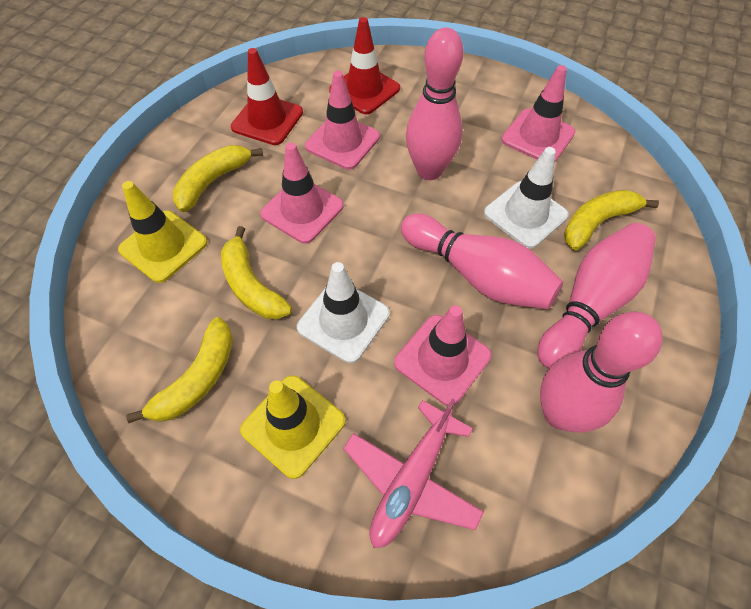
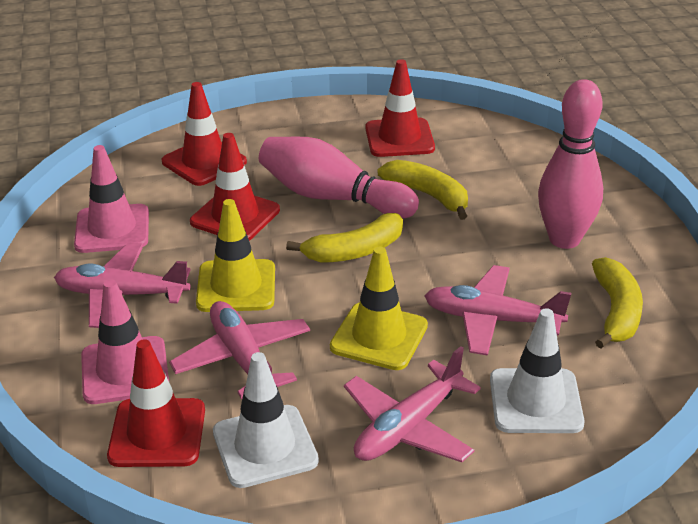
pink bowling pin: [401,214,563,309] [406,28,463,180] [537,223,656,368] [540,312,663,433] = 4 -> [259,137,419,219] [538,79,603,249] = 2
pink plane: [343,398,484,548] = 1 -> [54,243,191,328] [169,301,310,399] [344,346,481,462] [425,265,571,356] = 4
pink traffic cone: [260,142,344,244] [305,71,380,170] [394,305,491,406] [501,65,576,163] = 4 -> [74,145,149,253] [81,279,169,404] = 2
red traffic cone: [231,48,303,145] [329,17,400,114] = 2 -> [107,339,205,467] [162,82,247,186] [190,133,280,241] [365,59,435,157] = 4
yellow banana: [126,317,233,423] [173,145,263,212] [221,226,292,319] [564,190,659,250] = 4 -> [286,213,403,263] [378,160,468,220] [592,257,643,348] = 3

